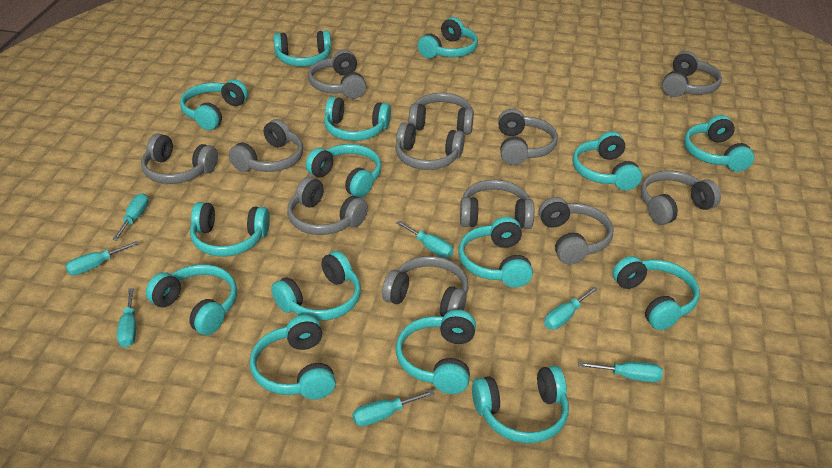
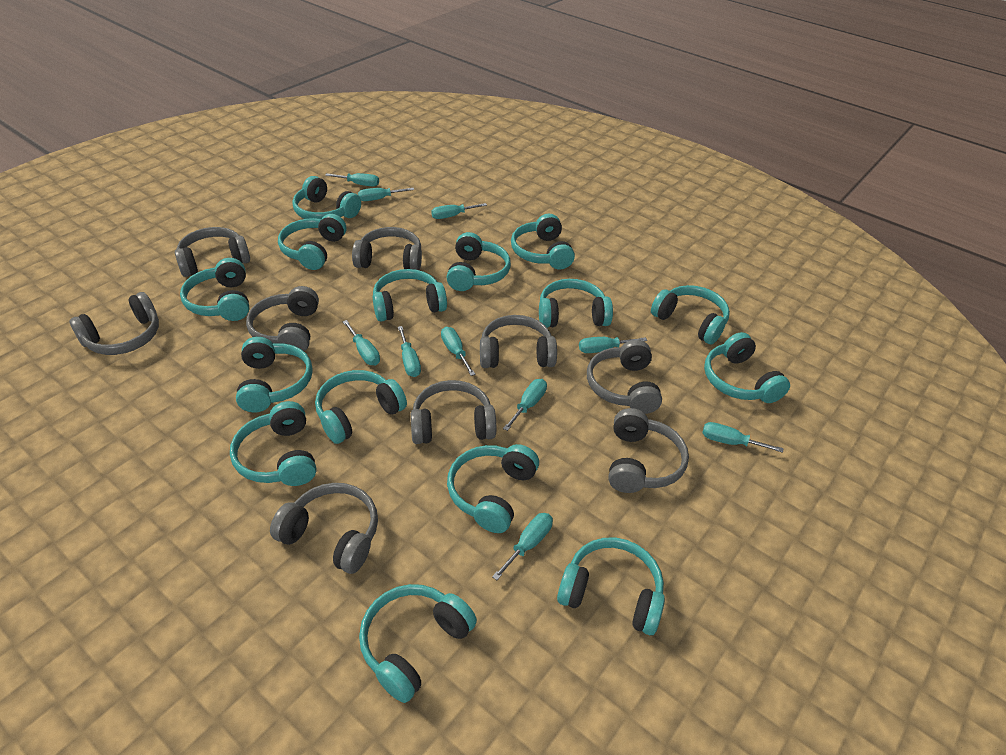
grey headphones: [141,133,218,184] [229,119,303,172] [287,177,368,235] [308,50,366,99] [382,256,469,317] [395,122,465,170] [408,93,474,135] [460,180,534,229] [498,109,558,165] [539,197,613,265] [641,170,721,225] [662,51,722,97] = 12 -> [69,292,159,355] [175,227,250,277] [246,286,319,351] [270,483,378,574] [352,227,422,270] [411,380,496,444] [480,315,557,368] [587,340,662,414] [608,408,689,493] = 9
turquoise screwdriver: [65,241,139,275] [112,193,149,240] [117,288,136,348] [353,390,435,426] [397,221,453,258] [544,286,598,329] [578,362,663,382] = 7 -> [325,173,379,186] [343,320,380,365] [358,188,414,201] [398,326,421,377] [431,203,487,219] [441,327,475,376] [492,513,553,580] [503,379,547,431] [579,337,647,353] [702,422,784,453] = 10

